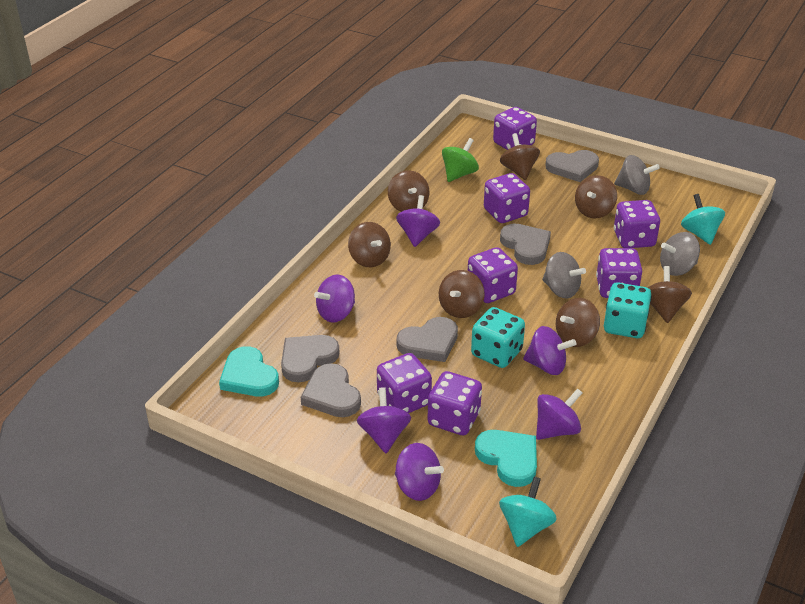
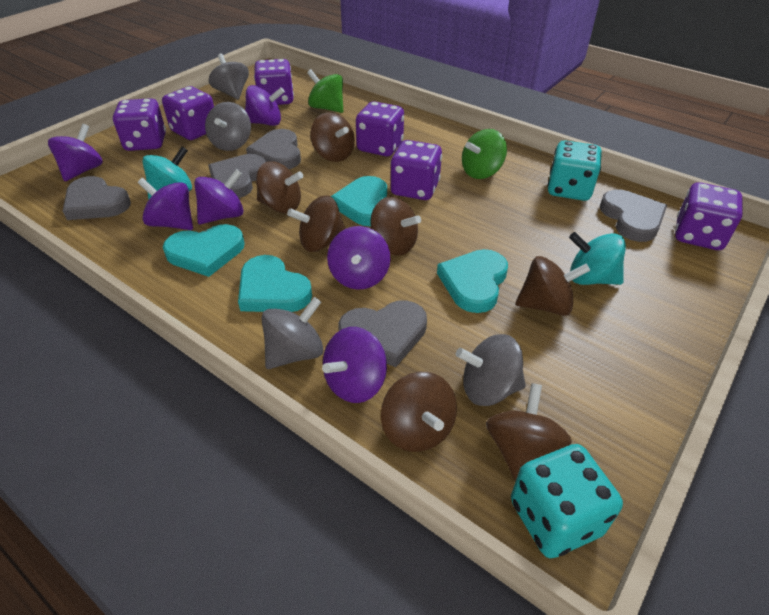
green spinning top: [442,138,479,182] = 1 -> [307,69,343,113] [462,129,507,179] = 2
grey spinning top: [542,252,586,298] [614,155,660,195] [660,232,700,276] = 3 -> [205,102,251,151] [208,54,249,100] [261,297,324,369] [456,334,526,406] = 4
purple dice: [377,353,432,413] [428,371,482,436] [468,247,518,303] [484,173,530,223] [493,107,537,150] [596,248,642,298] [614,200,660,248] = 7 -> [113,98,166,151] [162,86,214,140] [254,59,294,105] [356,101,404,156] [391,140,442,200] [675,182,743,250] = 6
turquoise heart: [219,346,279,397] [475,430,537,487] = 2 -> [163,224,245,277] [238,255,312,312] [331,176,387,226] [437,249,508,313] = 4

